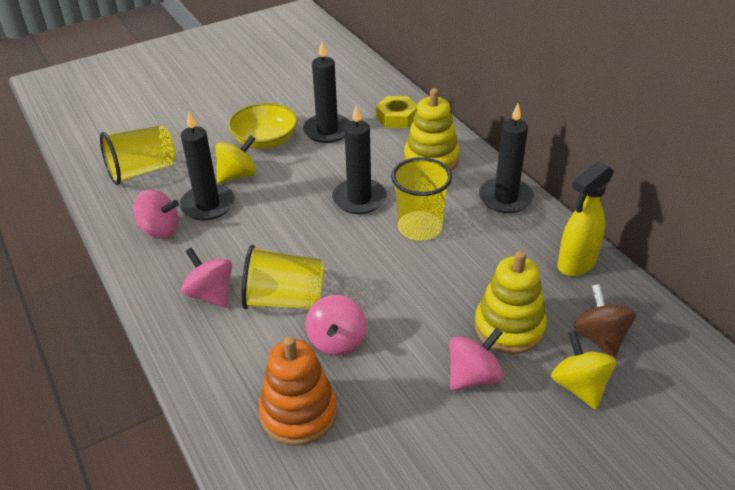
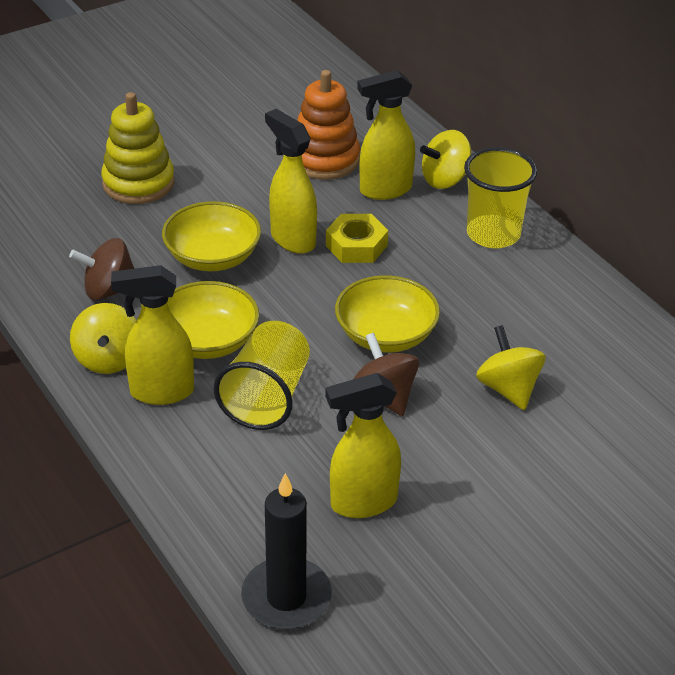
black candle: [179,112,235,220] [303,41,350,143] [332,105,387,214] [479,104,534,213] = 4 -> [241,473,332,629] = 1
brown spinning top: [573,284,636,358] = 1 -> [69,238,135,300] [354,333,419,416] = 2
pink spinning top: [133,189,179,239] [181,248,232,308] [305,295,366,356] [449,328,503,391] = 4 -> none = 0
yellow bowl: [228,103,298,149] = 1 -> [162,201,261,271] [167,281,259,359] [335,275,440,353] = 3
yellow cup: [100,125,176,185] [241,245,325,309] [391,157,452,241] = 3 -> [214,321,310,430] [464,147,537,248] = 2
yellow spinning top: [215,135,256,183] [551,331,616,410] = 2 -> [70,303,136,374] [420,130,471,189] [476,325,546,410] = 3
yellow spray bottle: [557,162,614,276] = 1 -> [111,265,194,405] [265,109,317,254] [325,373,401,518] [357,70,415,200] = 4
yellow stacking toy: [404,88,460,171] [474,251,547,354] = 2 -> [101,92,175,204] = 1

